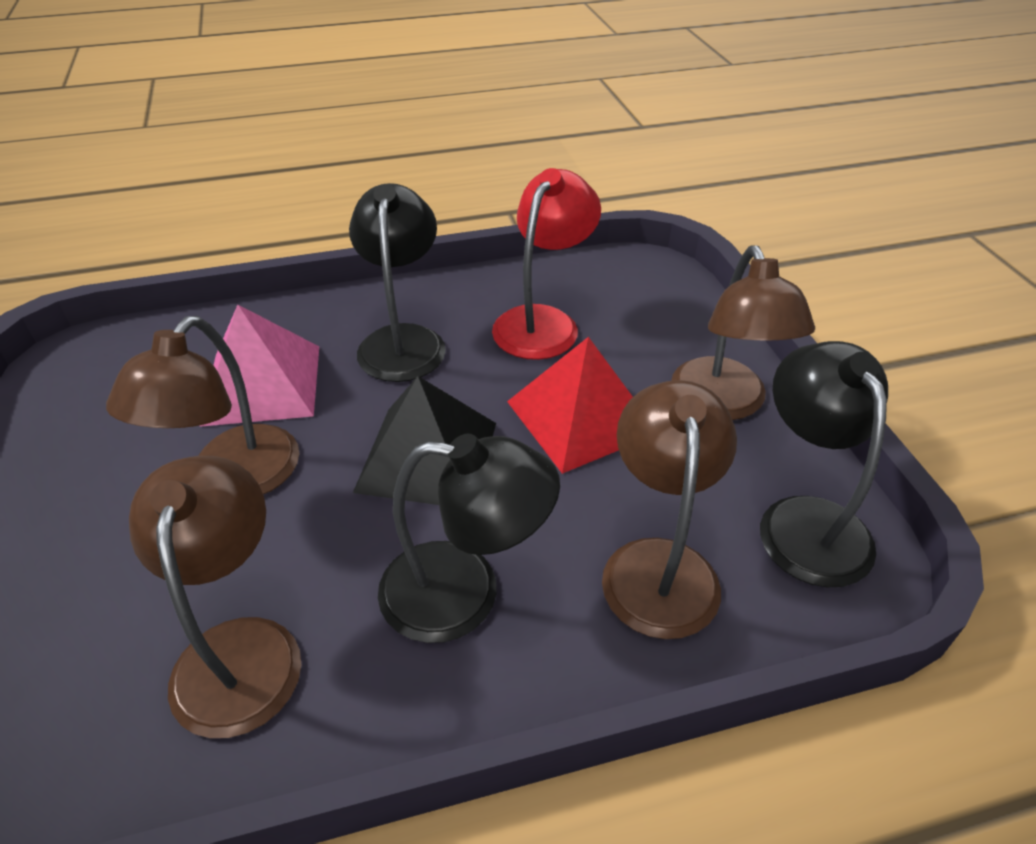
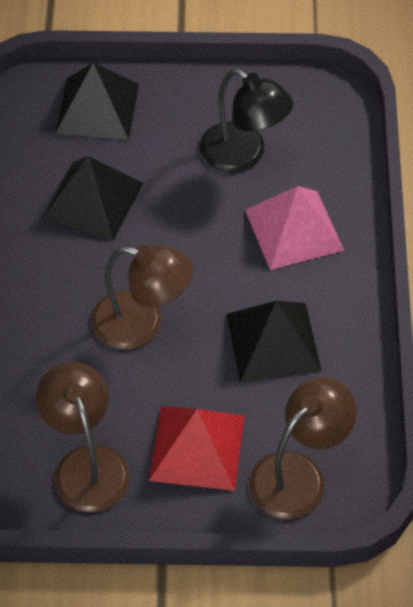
black lamp: [349,183,446,382] [378,434,560,643] [760,341,888,588] = 3 -> [200,68,294,172] = 1
black pyramid: [353,376,496,505] = 1 -> [43,156,143,241] [55,63,139,140] [227,301,322,383] = 3
brown lamp: [106,316,299,495] [129,456,301,738] [602,380,737,639] [671,245,815,420] = 4 -> [36,362,130,512] [91,245,193,350] [249,377,357,519] = 3
red lamp: [492,168,601,360] = 1 -> none = 0

